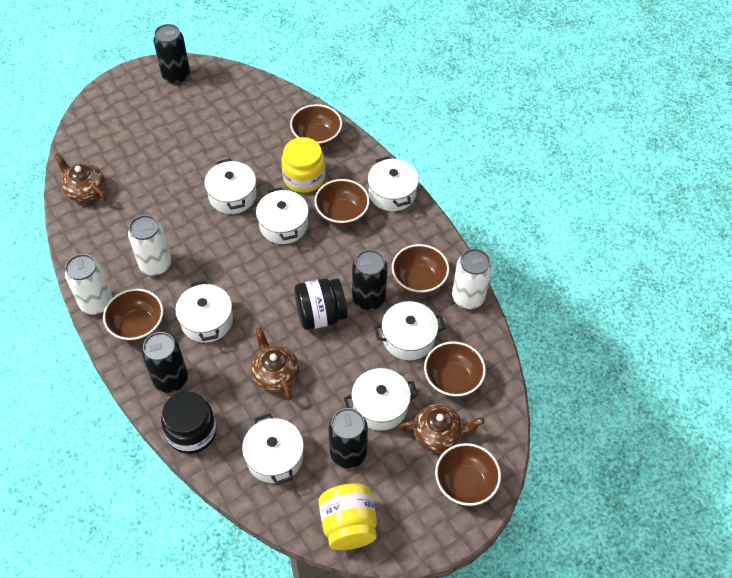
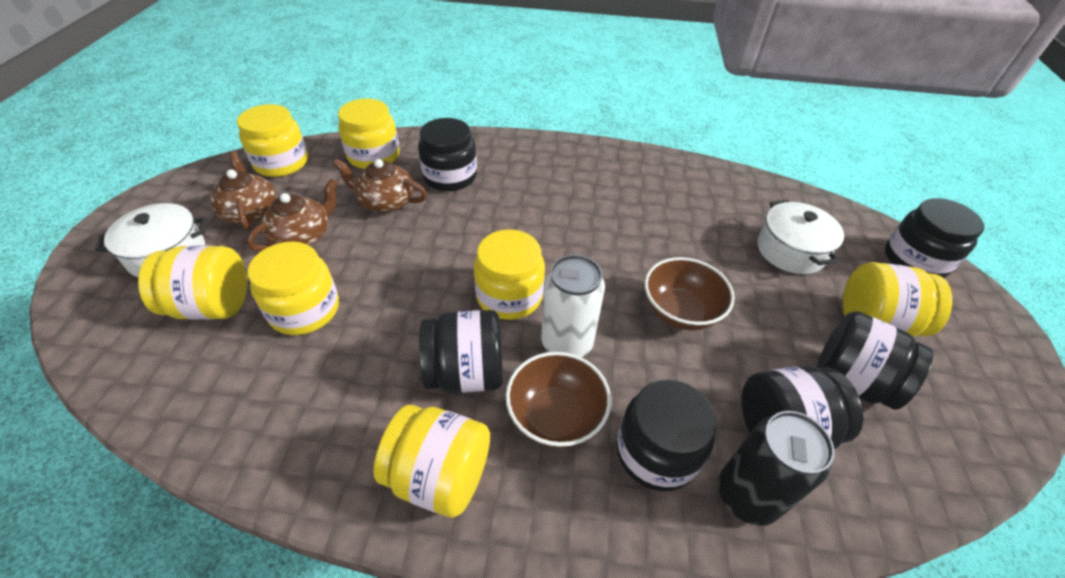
black can: [142,332,188,393] [153,24,190,84] [329,408,368,468] [352,250,387,310] = 4 -> [718,411,834,526] = 1
black jar: [161,391,217,454] [294,278,348,330] = 2 -> [418,118,477,191] [419,310,503,393] [616,379,717,491] [741,365,863,449] [817,311,933,410] [885,198,984,278] = 6
brown bowl: [103,289,163,342] [290,104,342,147] [314,179,370,226] [392,244,449,295] [424,341,486,398] [435,443,501,506] = 6 -> [506,352,611,448] [644,257,734,330] = 2
white can: [65,254,112,315] [128,215,171,276] [452,249,492,309] = 3 -> [541,255,605,357] = 1
white pot: [175,280,233,343] [204,159,257,214] [242,413,304,485] [256,187,309,244] [344,368,418,431] [368,156,419,211] [374,301,445,360] = 7 -> [95,203,207,278] [757,200,844,274] = 2
yellow jar: [281,137,325,193] [319,484,377,550] = 2 -> [138,246,247,320] [237,104,308,177] [248,241,339,335] [338,99,399,169] [373,405,490,518] [474,229,545,320] [843,262,952,337] = 7

